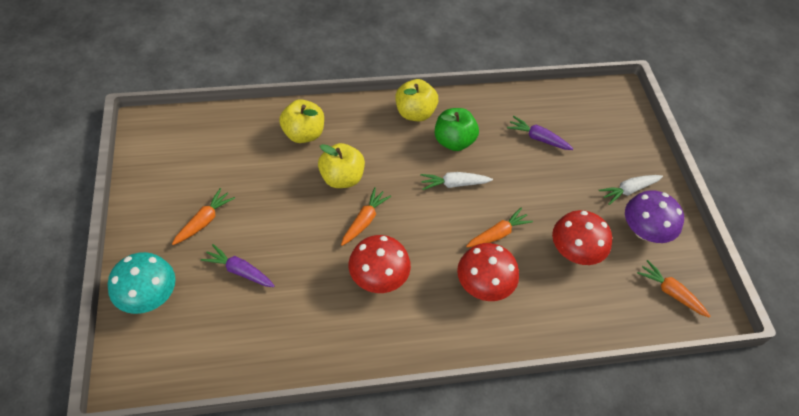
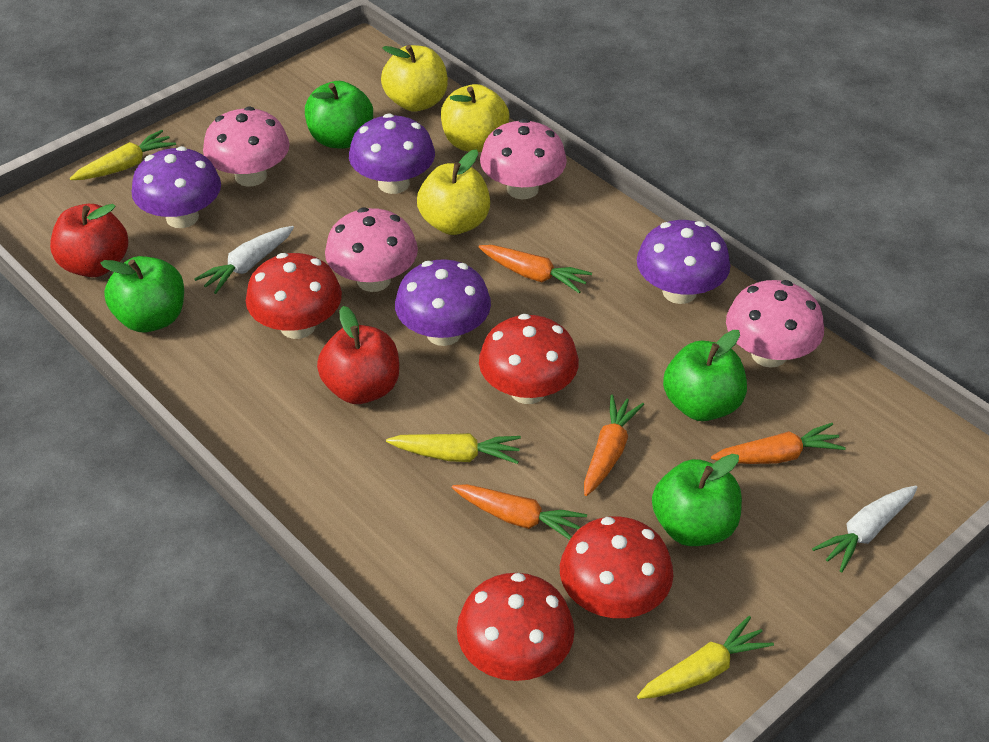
green apple: [435,108,479,151] = 1 -> [100,256,184,332] [305,81,373,149] [652,454,742,546] [663,330,747,421] = 4
pink mushroom: none = 0 -> [203,106,290,187] [325,207,418,292] [480,119,567,199] [726,280,824,368] = 4
purple carrot: [201,244,275,287] [507,116,573,150] = 2 -> none = 0
purple mushroom: [625,190,684,243] = 1 -> [132,146,221,228] [349,113,435,194] [395,259,491,346] [637,220,731,304] = 4
red apple: none = 0 -> [50,204,128,277] [317,306,399,404] = 2
red mushroom: [349,235,411,293] [457,243,519,301] [552,210,612,265] = 3 -> [246,253,342,339] [457,573,575,681] [479,314,579,404] [560,517,674,618] = 4
turquoise mushroom: [108,252,176,314] = 1 -> none = 0
yellow carrot: none = 0 -> [70,130,176,180] [386,433,521,464] [637,616,774,699] = 3

